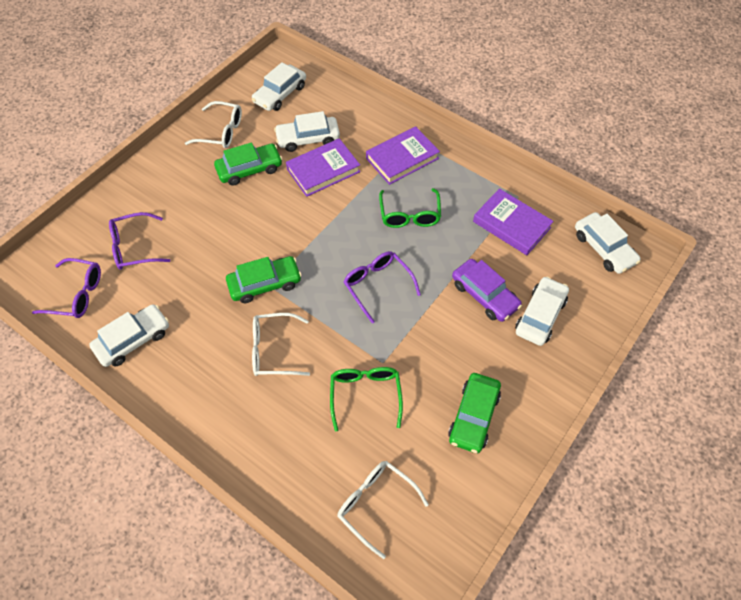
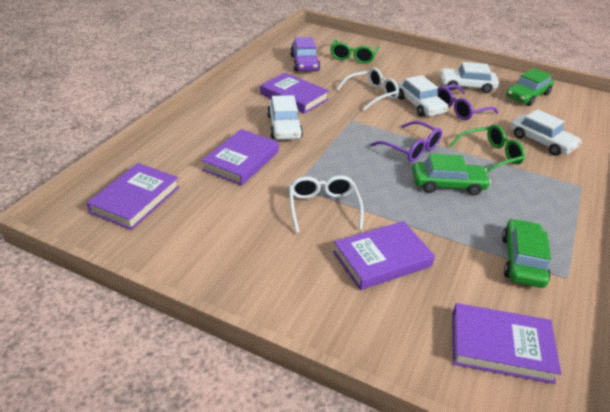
purple book: [286,138,360,197] [366,126,440,185] [473,189,554,255] = 3 -> [87,163,179,230] [201,129,279,186] [260,73,329,114] [333,221,435,290] [452,303,562,384] = 5
purple glasses: [32,258,101,318] [109,212,170,270] [344,251,421,323] = 3 -> [370,121,442,162] [437,84,499,120] = 2
white car: [89,304,169,367] [252,62,306,111] [274,111,340,152] [515,276,569,346] [575,212,641,274] = 5 -> [267,95,303,140] [397,75,448,117] [440,62,499,93] [511,109,582,156] = 4
white glasses: [185,101,242,148] [252,313,310,376] [337,461,429,559] = 3 -> [289,175,364,233] [337,68,399,111] = 2

